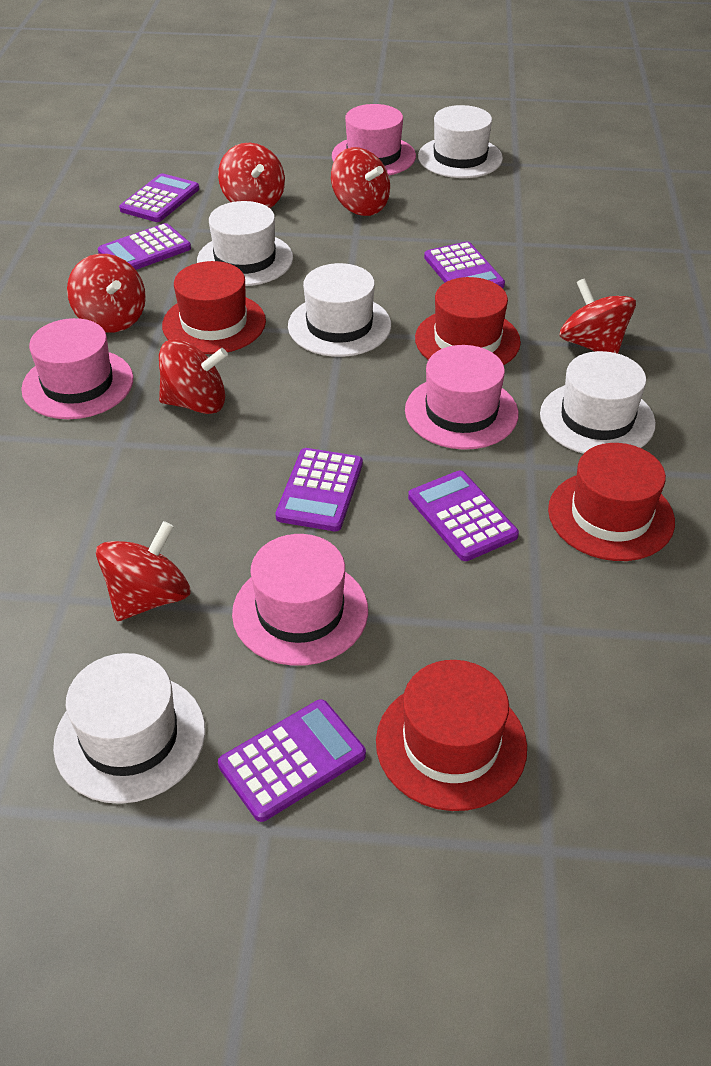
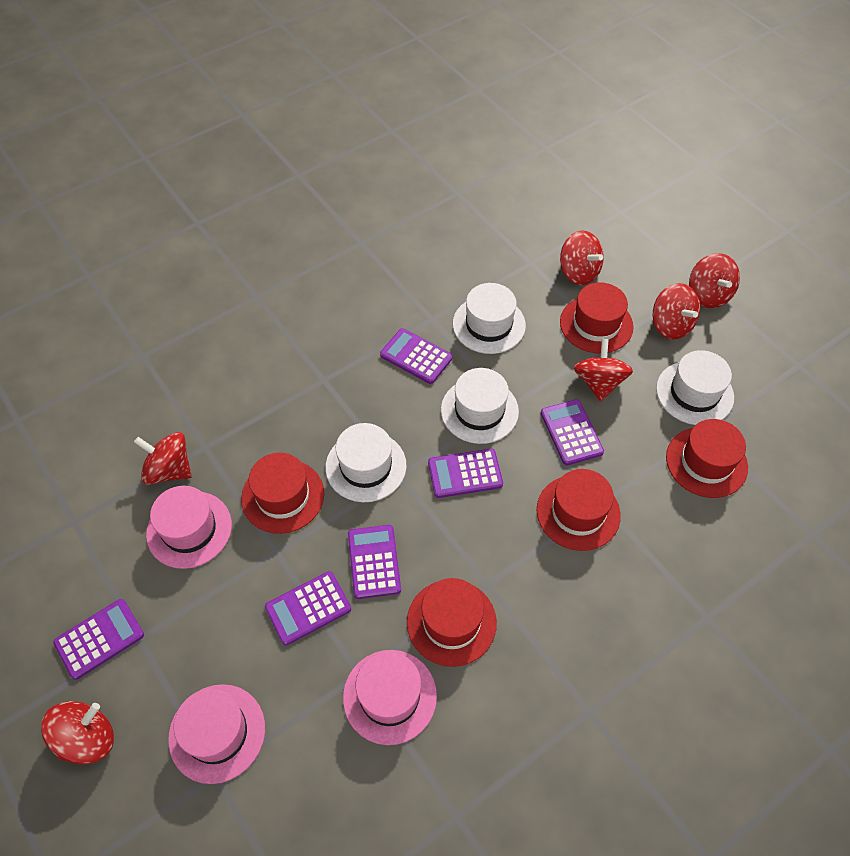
pink hat: [21,318,134,419] [232,534,368,666] [332,104,416,175] [405,345,519,450] = 4 -> [146,486,232,569] [168,684,265,784] [343,650,437,745] = 3
red hat: [162,261,266,354] [376,660,527,811] [415,277,521,365] [548,443,675,561] = 4 -> [241,453,324,534] [407,578,497,667] [537,469,621,551] [560,282,634,353] [666,419,748,498] = 5
white hat: [53,653,205,804] [197,201,293,286] [288,263,391,357] [418,105,503,178] [540,351,656,454] = 5 -> [325,423,407,502] [441,368,519,444] [453,283,526,354] [656,350,734,425] = 4

